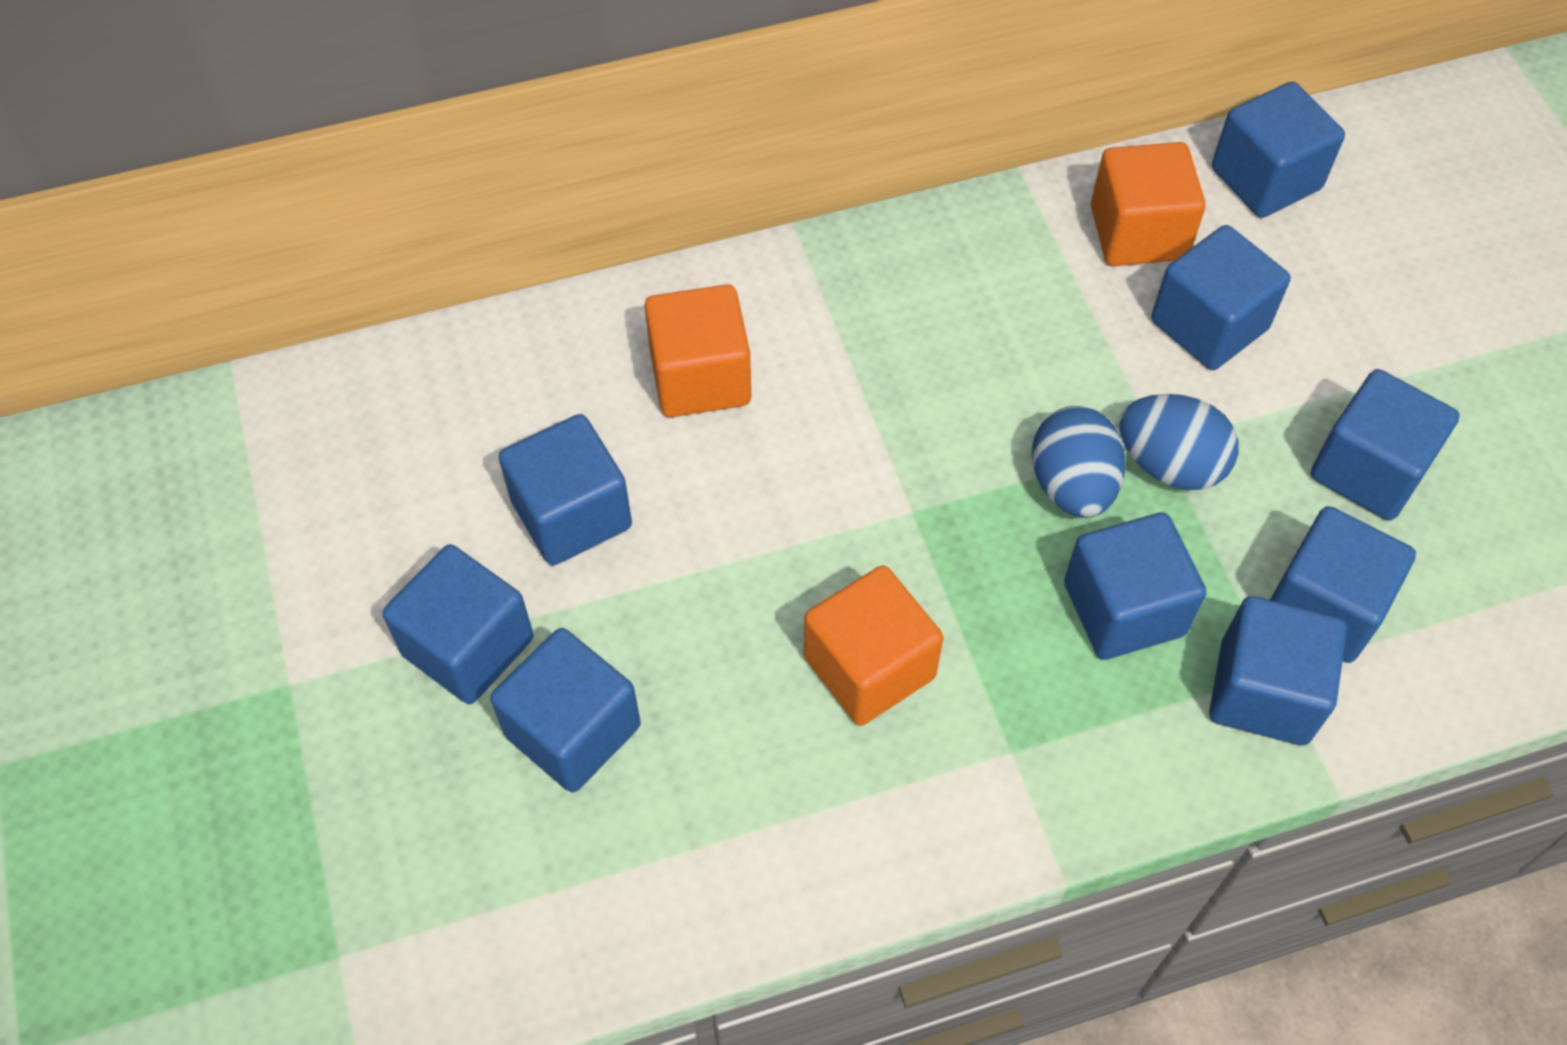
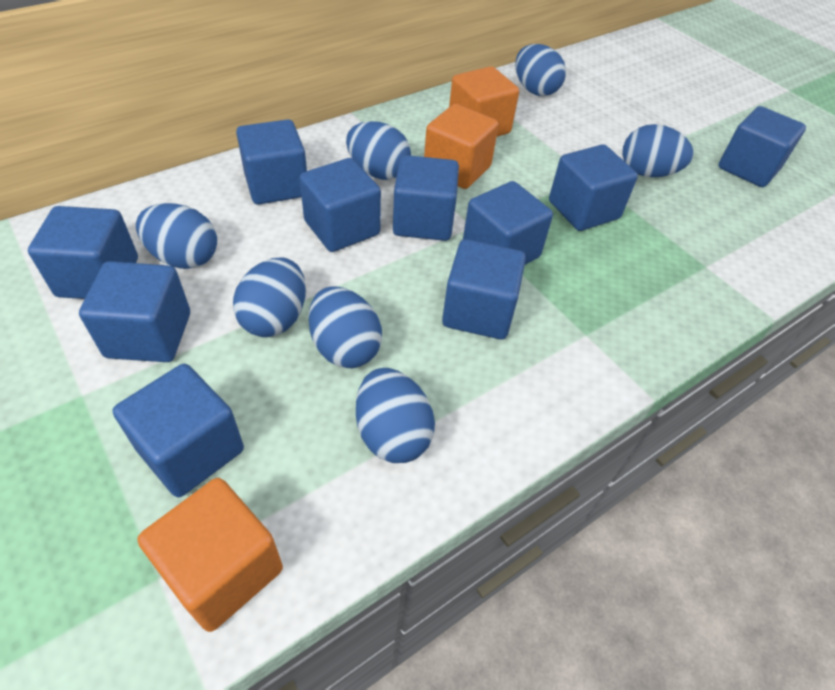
blue cube: [383,544,534,704] [490,628,641,793] [499,414,632,565] [1064,512,1206,660] [1151,225,1291,370] [1209,596,1347,745] [1212,82,1345,218] [1270,506,1416,663] [1311,369,1460,521] = 9 -> [28,206,138,299] [79,261,190,362] [113,364,244,497] [236,119,307,205] [299,158,381,252] [393,155,459,241] [442,239,526,340] [463,181,553,265] [549,144,638,231] [718,106,806,187] = 10
blue egg: [1032,406,1126,518] [1119,394,1239,490] = 2 -> [136,203,217,269] [233,257,306,337] [308,286,382,368] [346,121,411,180] [356,368,435,463] [515,44,566,96] [622,124,694,177] = 7

